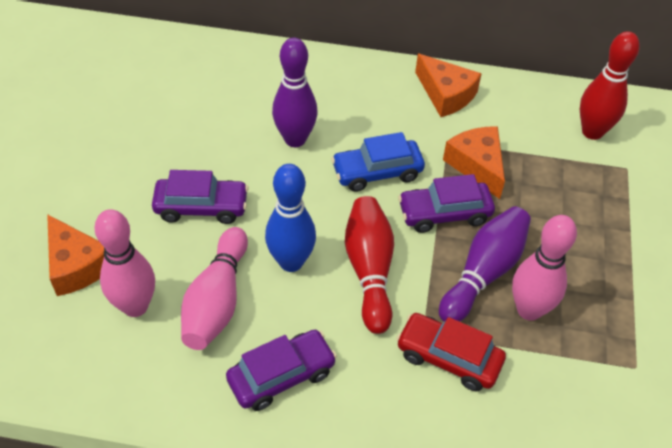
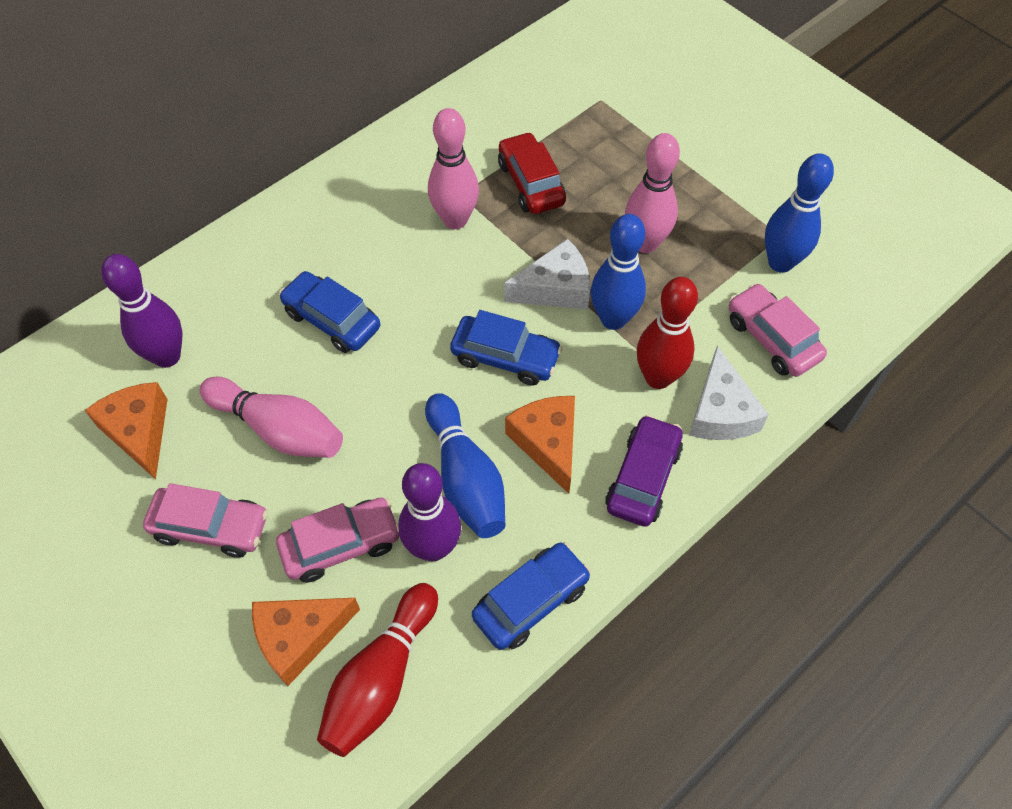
blue bowling pin: [265,164,316,272] = 1 -> [425,393,506,538] [591,214,646,330] [765,153,834,273] = 3
blue car: [331,132,425,192] = 1 -> [279,271,380,353] [450,310,562,386] [472,542,591,650] = 3
pink car: none = 0 -> [143,483,268,558] [276,498,399,583] [729,283,827,377] = 3
purple car: [152,170,249,224] [226,330,337,411] [398,174,495,233] = 3 -> [605,415,683,527] = 1
white cheese: none = 0 -> [504,239,590,310] [689,346,769,440] = 2

